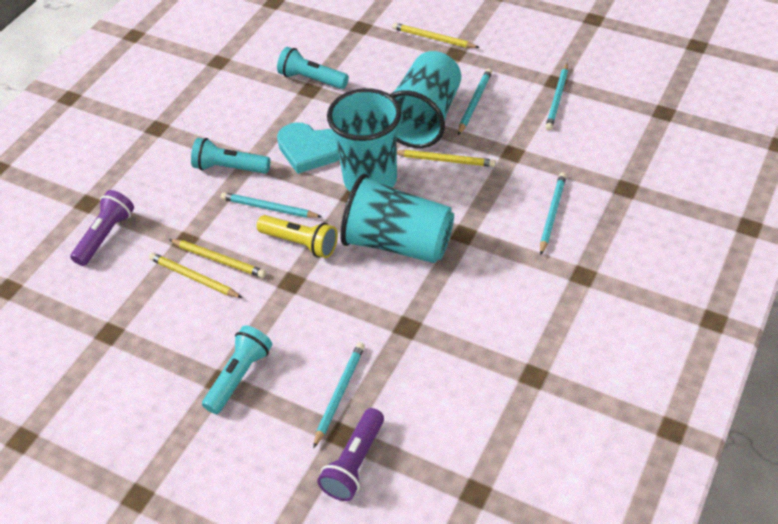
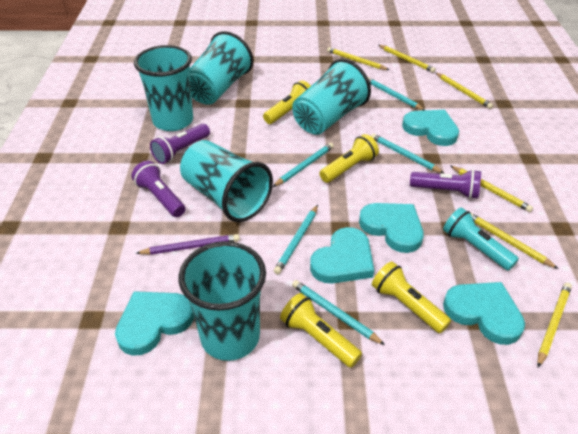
purple flashlight: [70,190,134,266] [317,408,384,501] = 2 -> [132,161,185,217] [150,124,210,164] [410,169,481,199] = 3
purple pencil: none = 0 -> [136,234,240,255] = 1
turquoise cup: [327,88,401,192] [340,174,454,263] [390,51,461,148] = 3 -> [134,45,193,131] [179,241,266,361] [180,140,273,222] [190,31,253,105] [292,59,371,135] = 5
turquoise flashlight: [191,138,270,174] [202,325,273,414] [277,47,349,89] = 3 -> [443,207,519,271] = 1
turquoise heart: [277,122,340,174] = 1 -> [115,291,194,356] [310,227,374,283] [359,203,424,253] [402,110,459,146] [443,282,525,345] = 5
yellow flashlight: [257,215,338,258] = 1 -> [263,80,311,124] [280,293,362,368] [319,134,379,183] [372,261,451,333] = 4
yellow pencil: [149,253,242,298] [169,239,266,278] [392,23,480,48] [397,150,496,167] = 4 -> [327,47,389,70] [379,45,436,73] [435,72,493,109] [450,165,533,212] [471,213,558,269] [537,283,572,368] = 6

